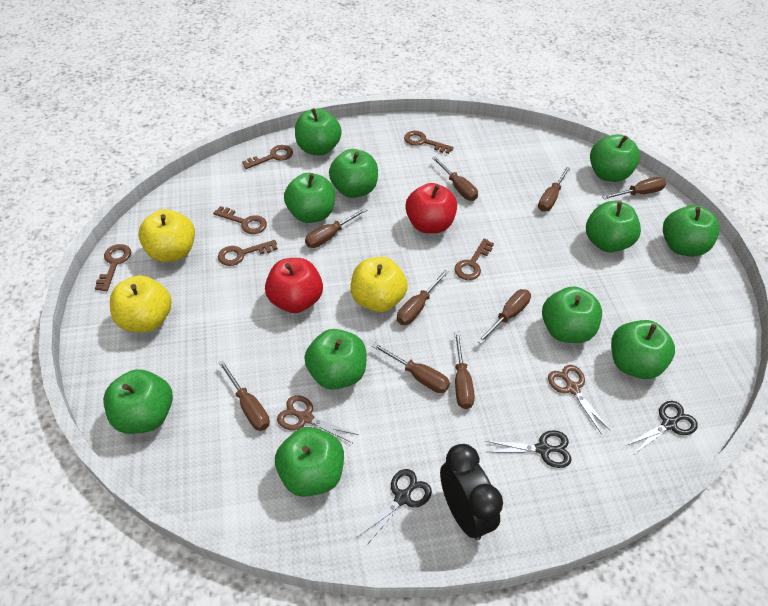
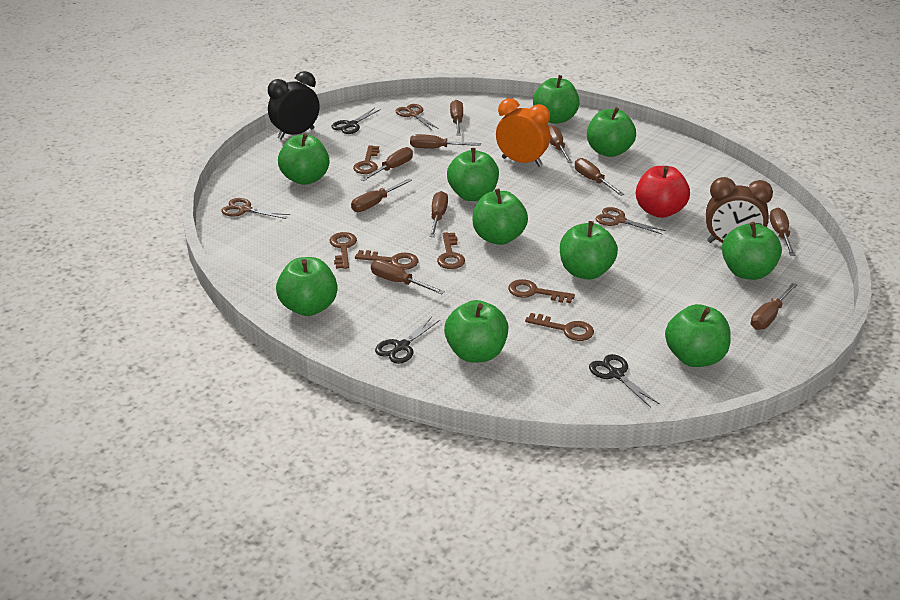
brown clock: none = 0 -> [706,177,773,243] = 1
brown scissors: [277,395,359,444] [548,365,610,434] = 2 -> [221,198,290,219] [396,104,439,130] [596,207,666,235] = 3
brown screwdriver: [218,360,270,431] [305,208,367,248] [372,343,450,393] [397,270,449,325] [432,156,478,201] [454,331,475,409] [477,289,531,344] [538,167,570,212] [602,177,666,200] = 9 -> [351,179,412,212] [360,147,413,181] [371,260,445,294] [410,134,481,149] [429,191,448,237] [450,100,463,136] [549,125,572,163] [575,158,624,196] [751,283,797,330] [770,208,796,256] = 10
green apple: [103,369,173,434] [275,427,344,497] [284,173,335,223] [295,108,342,156] [304,329,367,390] [329,149,378,198] [542,287,602,343] [586,201,641,252] [590,134,640,182] [611,320,675,379] [663,205,720,257] = 11 -> [276,257,338,316] [278,133,329,185] [444,300,509,363] [447,148,499,201] [473,189,528,245] [533,75,580,124] [560,221,618,280] [587,107,636,157] [665,304,731,367] [722,222,782,280] = 10
orange clock: none = 0 -> [496,98,551,167] = 1
red apple: [265,258,323,313] [405,183,457,233] = 2 -> [636,166,690,218] = 1
yellow apple: [110,275,172,332] [138,209,195,262] [351,257,408,312] = 3 -> none = 0

